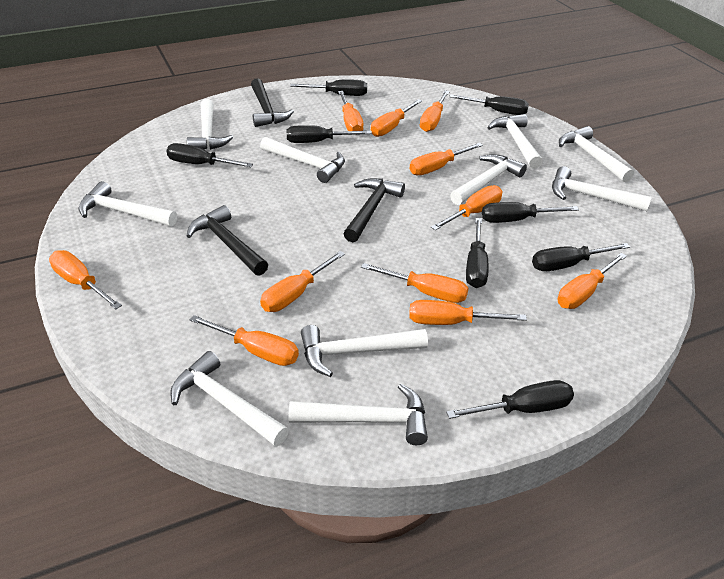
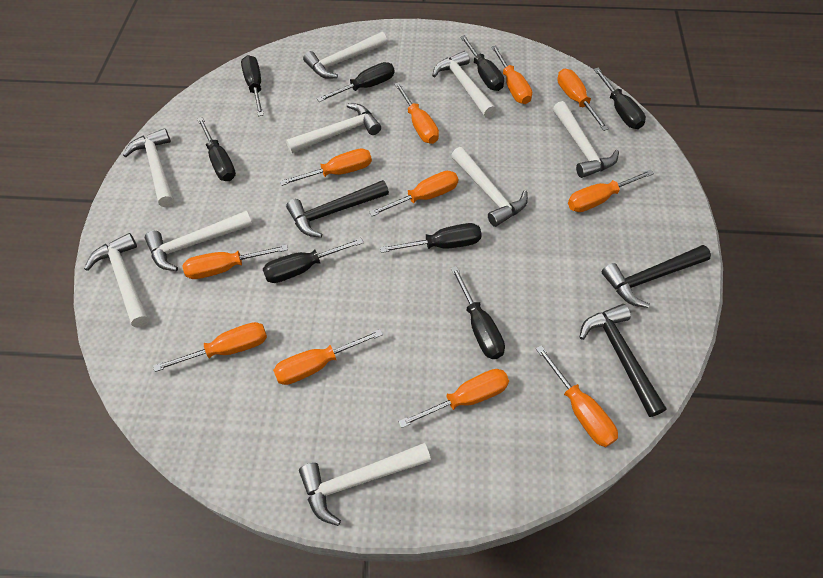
white hammer: [78,181,177,226] [170,351,289,447] [187,99,233,150] [260,137,345,183] [289,384,428,445] [301,325,428,377] [450,154,527,205] [487,114,543,168] [552,166,652,211] [559,126,634,182] = 10 -> [84,233,149,327] [123,128,174,207] [145,210,253,271] [286,103,381,153] [299,443,431,526] [303,32,387,79] [432,51,496,118] [451,147,528,227] [553,101,619,178] = 9

